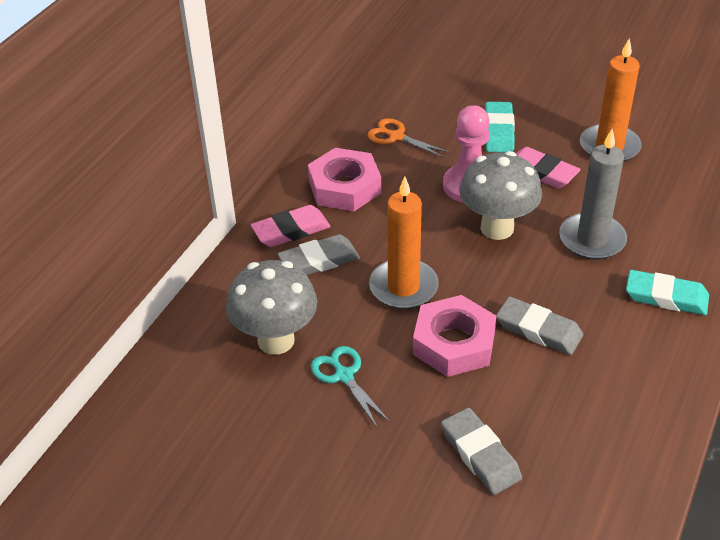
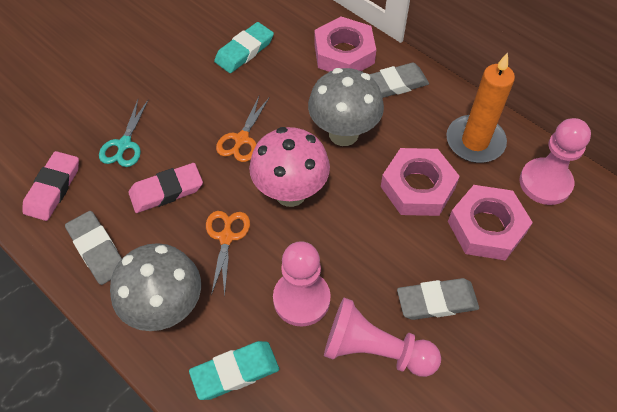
grey candle: [559,129,627,260] = 1 -> none = 0
orange candle: [369,176,439,309] [580,38,642,162] = 2 -> [446,53,515,163] = 1
orange scissors: [367,118,450,158] = 1 -> [206,211,250,297] [216,96,269,162] = 2
pink mushroom: none = 0 -> [249,127,330,207] = 1
pink nut: [308,148,381,211] [413,295,496,377] = 2 -> [314,17,376,72] [381,148,460,216] [448,185,533,260] = 3
pink pawn: [443,105,490,203] = 1 -> [273,241,331,327] [324,298,441,377] [520,118,591,205] = 3

